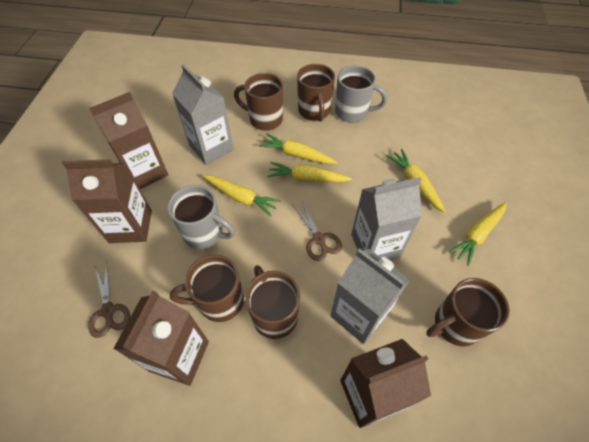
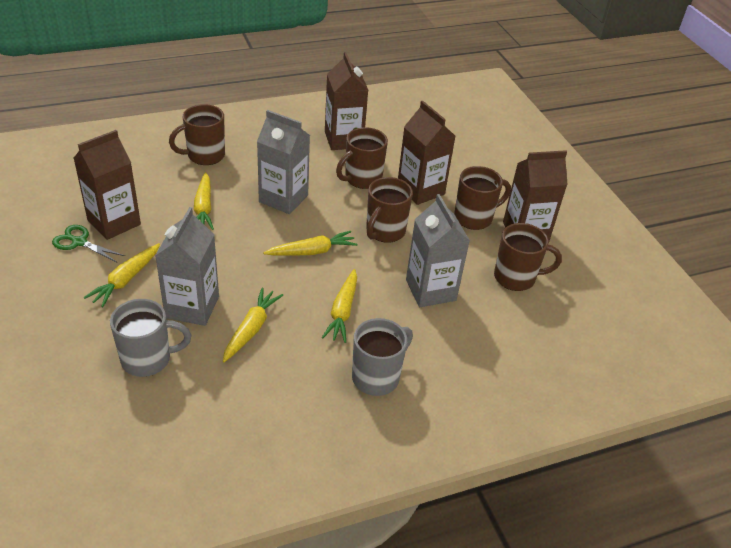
brown scissors: [88,261,130,338] [292,200,342,261] = 2 -> none = 0
green scissors: none = 0 -> [52,225,125,262] = 1

